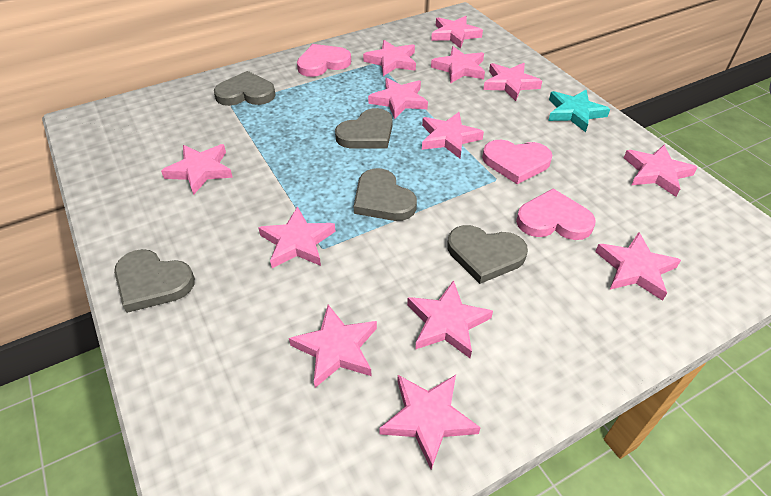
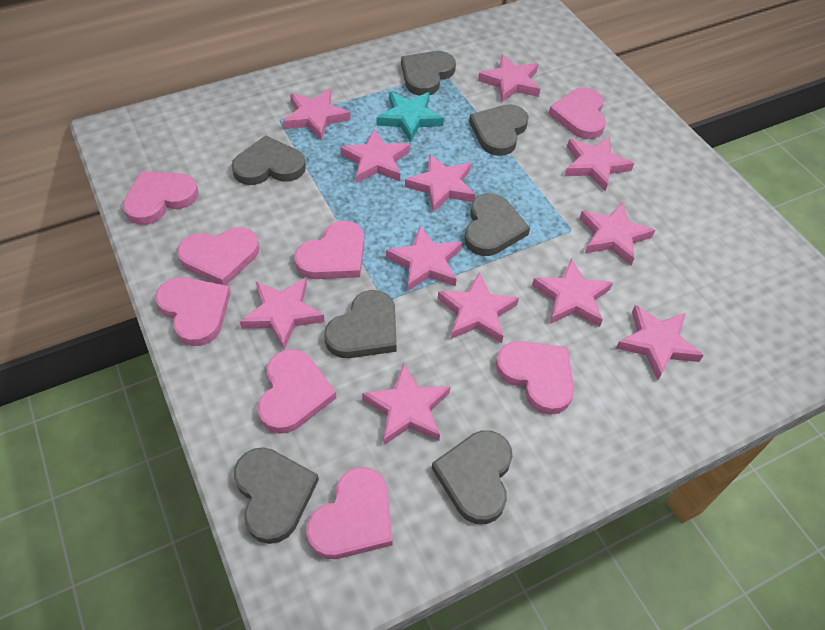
grey heart: [114,249,195,313] [214,71,276,106] [335,108,393,149] [354,168,417,221] [447,225,528,284] = 5 -> [231,135,306,185] [234,447,319,544] [324,290,397,358] [401,51,456,96] [432,430,513,524] [464,193,530,256] [469,104,529,156] = 7
pink heart: [297,44,351,77] [482,140,552,184] [516,189,596,240] = 3 -> [123,171,199,225] [155,277,231,346] [177,227,259,285] [258,349,336,434] [294,221,364,279] [306,467,393,559] [496,341,574,415] [548,87,606,139] = 8
pink star: [161,144,233,195] [258,206,336,268] [289,305,377,388] [363,40,416,76] [368,78,428,119] [379,375,481,470] [407,280,493,358] [422,112,484,158] [431,16,483,49] [431,46,485,84] [483,63,542,101] [595,232,681,301] [624,145,698,197] = 13 -> [239,278,325,350] [283,89,350,141] [341,129,410,183] [362,363,450,445] [386,225,462,292] [405,154,476,213] [438,272,519,343] [478,54,540,103] [532,258,613,327] [565,136,634,191] [579,202,655,265] [616,305,704,380] = 12

